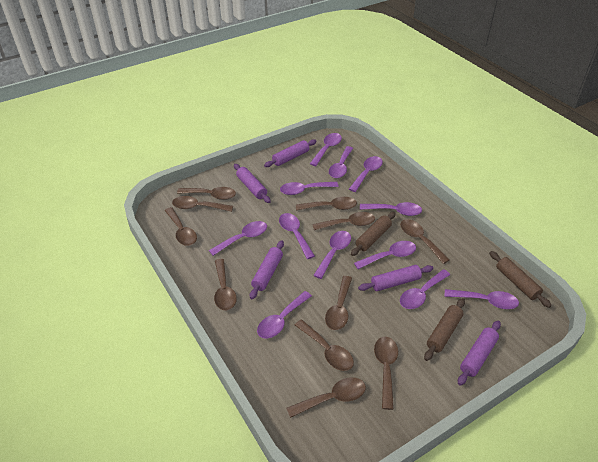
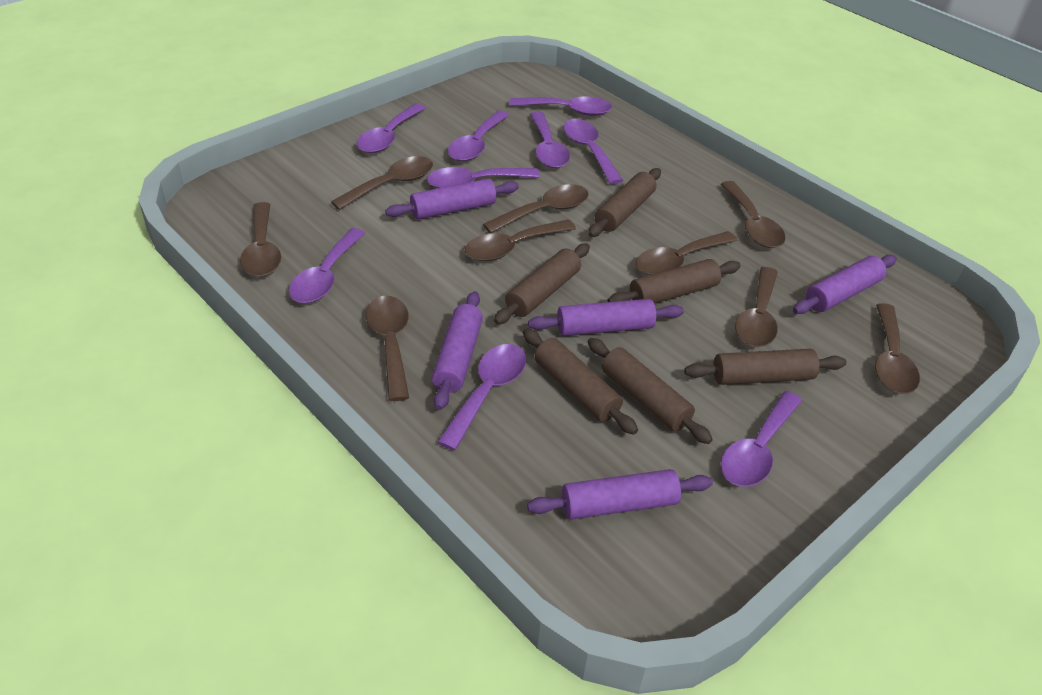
brown rolling pin: [351,212,396,256] [424,298,465,361] [489,251,551,308] = 3 -> [494,243,590,324] [523,328,638,435] [588,168,661,237] [588,338,713,444] [608,259,741,304] [684,349,847,385] = 6
brown spoon: [165,207,197,246] [172,196,233,212] [177,187,236,200] [214,259,237,310] [287,377,366,418] [295,320,354,371] [296,197,357,210] [312,212,375,230] [325,276,352,330] [374,337,398,410] [400,219,449,264] = 11 -> [240,202,281,277] [331,156,433,210] [366,296,409,401] [465,220,576,261] [483,184,588,234] [636,231,737,275] [721,181,786,248] [735,267,778,347] [875,303,920,394] = 9
purple spoon: [209,221,267,256] [257,291,312,339] [279,213,315,259] [280,182,339,195] [310,133,342,166] [313,231,351,279] [329,146,353,178] [349,156,383,192] [354,241,416,269] [360,202,422,216] [400,269,450,309] [445,289,519,309] = 12 -> [289,228,365,303] [357,104,426,153] [427,167,540,188] [437,344,526,450] [448,111,509,161] [509,96,612,116] [530,112,570,168] [563,119,623,184] [720,391,802,487] = 9

